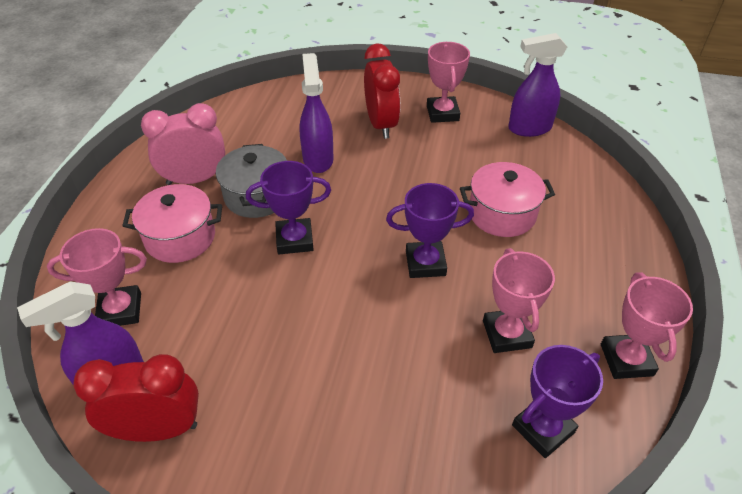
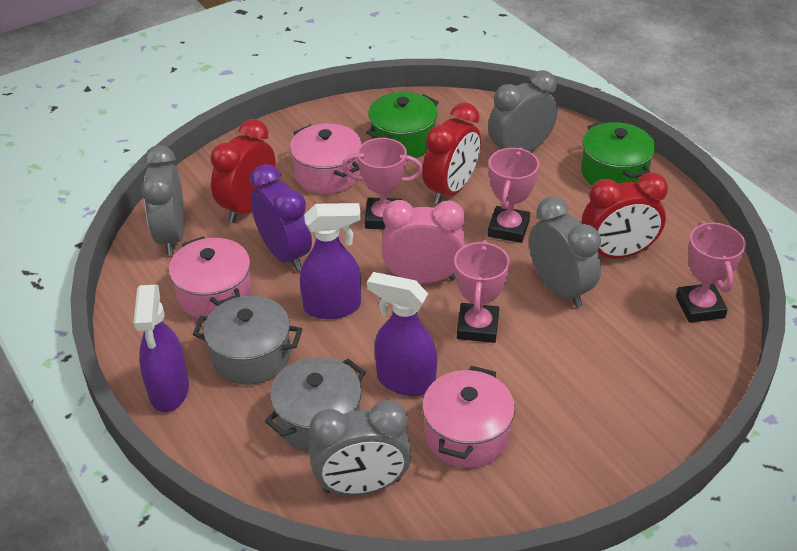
green pot: none = 0 -> [366,92,439,158] [581,121,656,186] = 2
grey clock: none = 0 -> [141,145,184,255] [309,400,412,495] [488,70,558,152] [529,197,601,308] = 4
grey pot: [216,144,287,218] = 1 -> [193,296,302,385] [265,357,366,452] = 2
pink pot: [122,184,222,263] [460,162,555,237] = 2 -> [169,237,252,319] [290,123,362,194] [422,366,515,468] = 3
purple clock: none = 0 -> [250,164,312,271] = 1
purple trophy: [246,161,331,254] [386,183,474,278] [512,345,603,458] = 3 -> none = 0
red clock: [73,354,199,442] [364,43,400,139] = 2 -> [210,119,276,223] [422,103,481,204] [582,172,668,258] = 3

